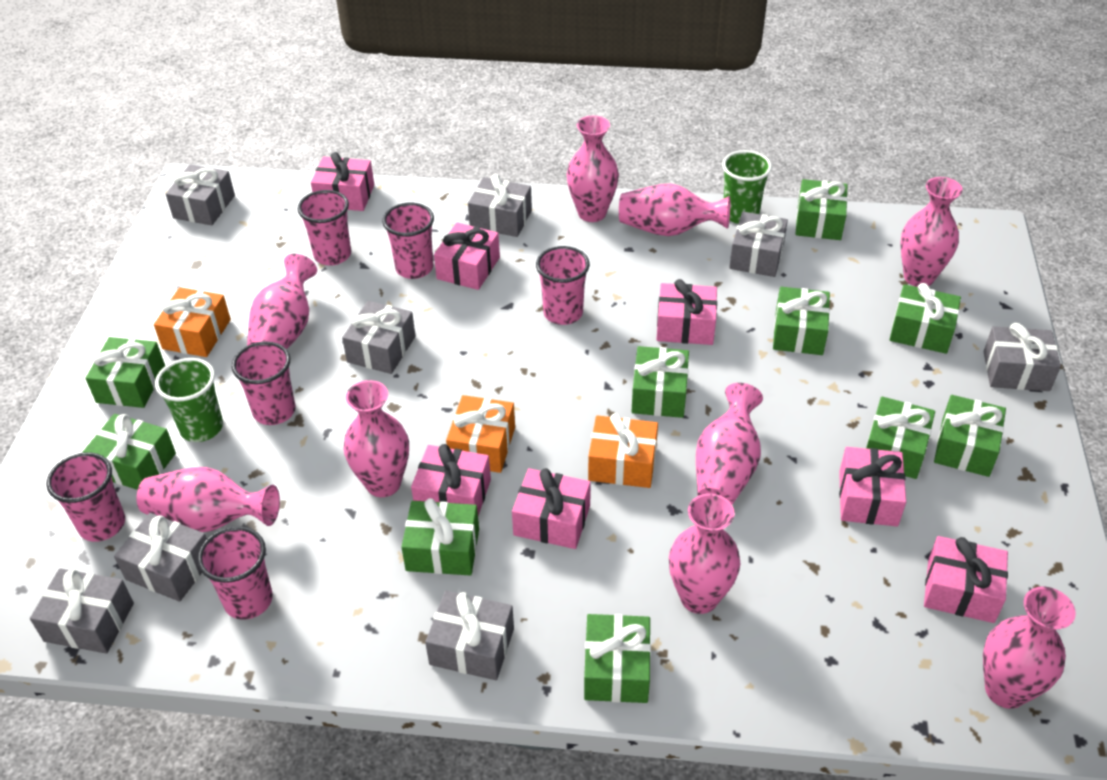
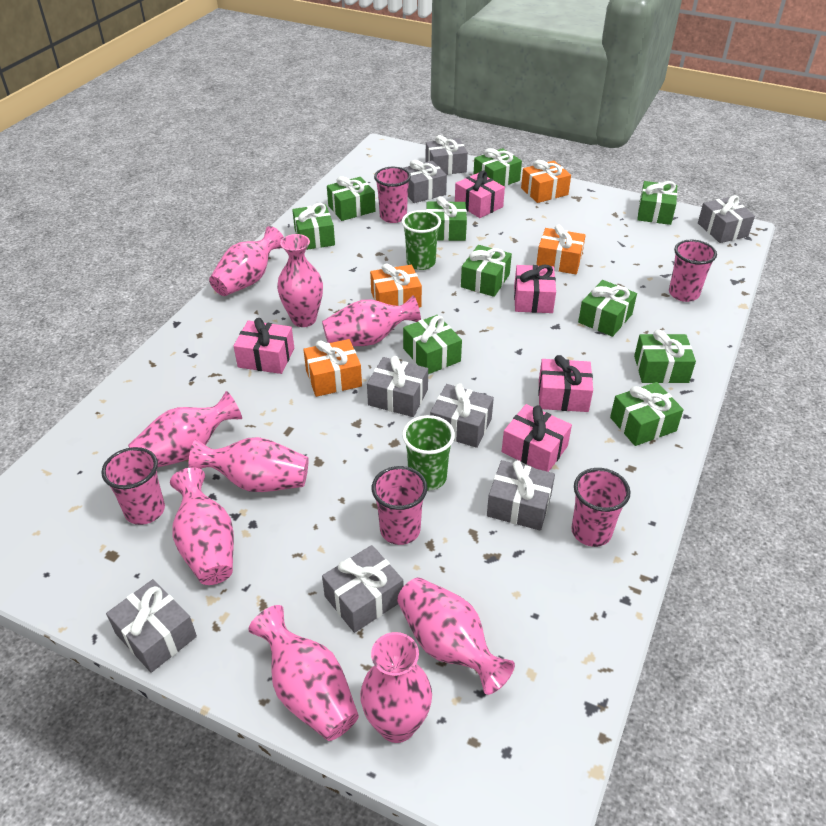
orange gift: [154,287,231,357] [446,395,515,473] [588,413,658,488] = 3 -> [303,339,362,397] [370,263,422,308] [521,160,571,203] [536,224,586,274] = 4
pink cup: [46,452,125,542] [198,526,273,620] [232,342,296,425] [298,190,351,266] [382,203,434,279] [536,246,590,325] = 6 -> [101,447,165,525] [372,466,428,545] [374,167,411,223] [571,468,630,547] [669,240,717,302] = 5
pink gift: [311,152,374,211] [411,444,491,516] [434,222,500,290] [512,468,591,549] [656,279,717,345] [839,447,906,527] [924,536,1008,623] = 7 -> [234,318,294,374] [455,171,505,218] [502,404,572,472] [514,265,556,313] [538,355,593,412] = 5

